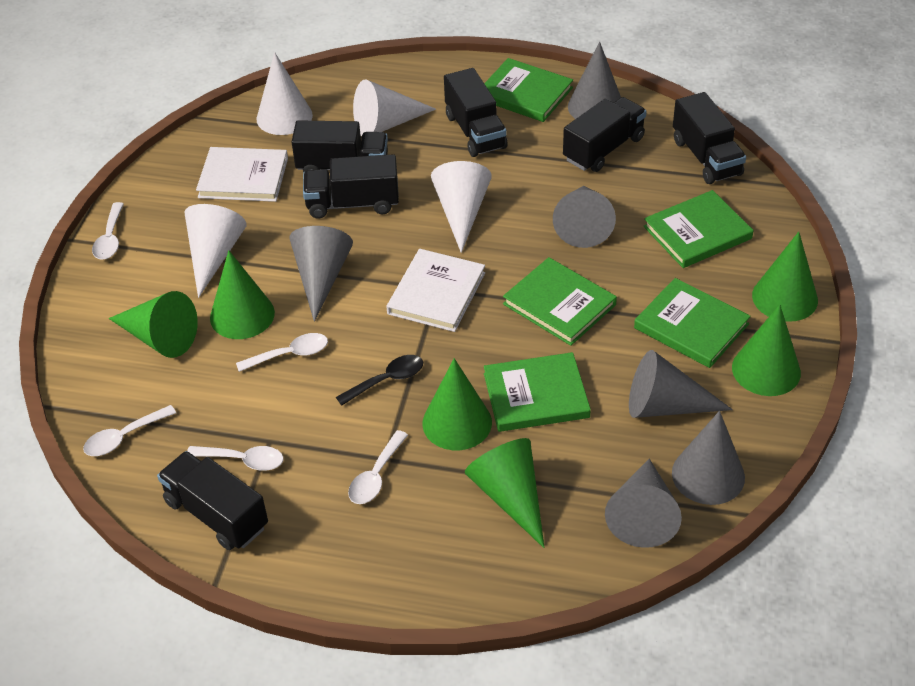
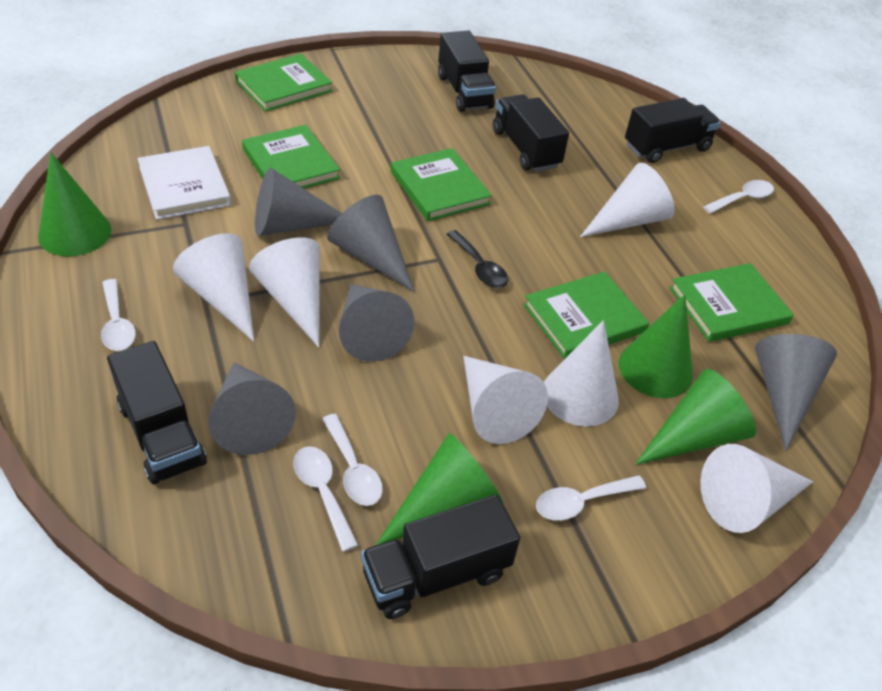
black truck: [157,451,268,550] [292,120,388,173] [303,154,399,219] [444,68,508,157] [563,97,647,172] [673,92,746,184] = 6 -> [107,341,207,484] [361,495,520,619] [438,30,496,112] [493,94,569,172] [625,98,721,163] = 5
green cone: [109,291,198,358] [210,250,275,339] [422,358,492,450] [465,438,545,548] [732,304,801,396] [752,232,818,322] = 6 -> [38,152,112,256] [375,433,503,546] [618,294,693,398] [635,369,756,465] = 4
grey cone: [289,226,353,322] [553,186,616,248] [568,42,621,119] [605,459,682,548] [629,350,733,418] [672,411,745,505] = 6 -> [208,362,296,455] [255,168,342,236] [327,195,414,292] [339,284,414,362] [755,334,837,451] = 5
white book: [196,147,288,202] [386,249,485,332] = 2 -> [137,146,231,220] = 1
white cone: [185,204,246,298] [256,52,313,135] [353,79,436,136] [431,161,492,253] = 4 -> [173,233,254,342] [249,237,320,348] [463,356,548,444] [544,320,619,427] [580,163,675,237] [700,444,813,533] = 6

